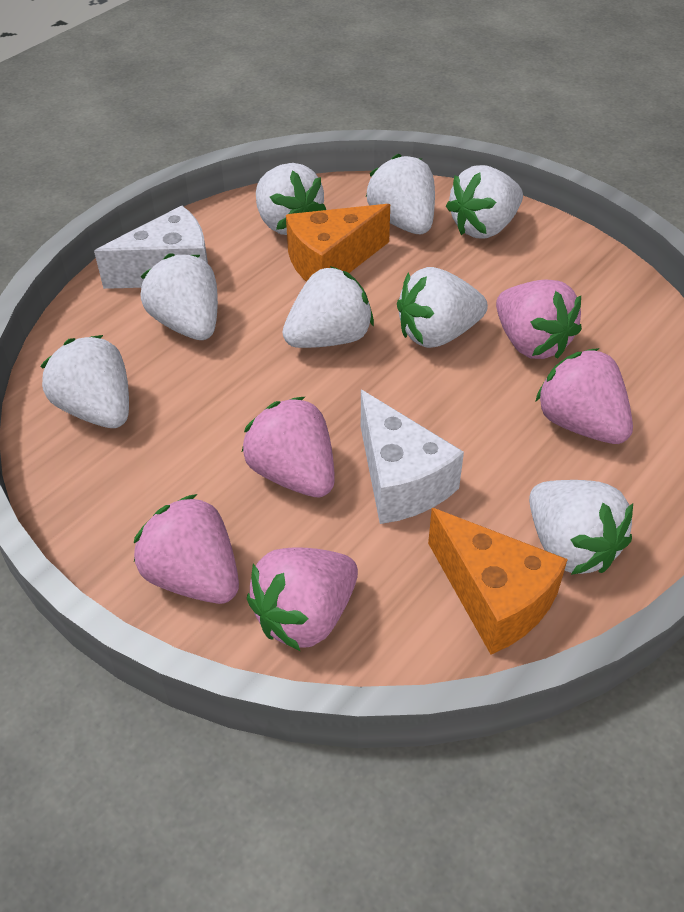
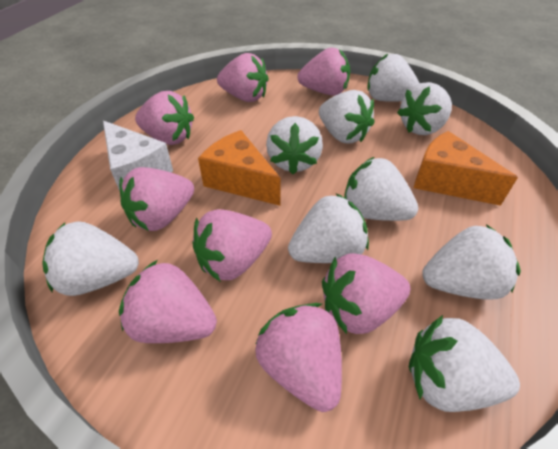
pink strawberry: [134,494,239,604] [242,397,335,497] [247,547,358,651] [496,279,582,359] [535,348,633,444] = 5 -> [119,167,194,231] [119,260,217,343] [135,91,194,145] [192,209,272,282] [217,53,269,102] [255,303,342,412] [298,47,350,96] [322,253,410,334] = 8
white cheese: [94,205,208,289] [361,390,464,524] = 2 -> [103,120,173,191] = 1
white strawberry: [40,335,129,428] [140,253,218,340] [256,163,326,235] [282,266,374,348] [366,154,435,234] [397,267,488,348] [446,165,523,239] [529,480,633,575] = 8 -> [42,221,139,296] [266,116,323,174] [288,193,369,263] [319,90,374,144] [344,157,418,221] [367,53,419,102] [397,82,452,135] [409,315,520,412] [422,224,521,300] = 9

